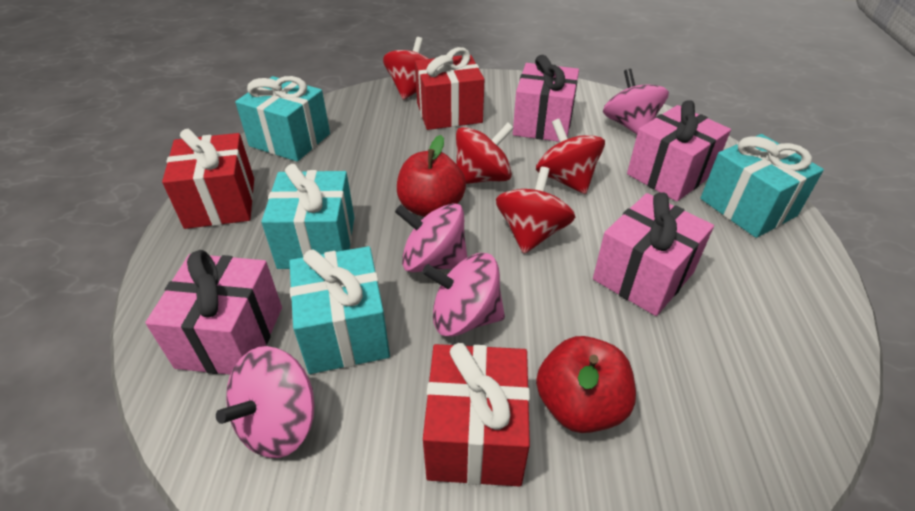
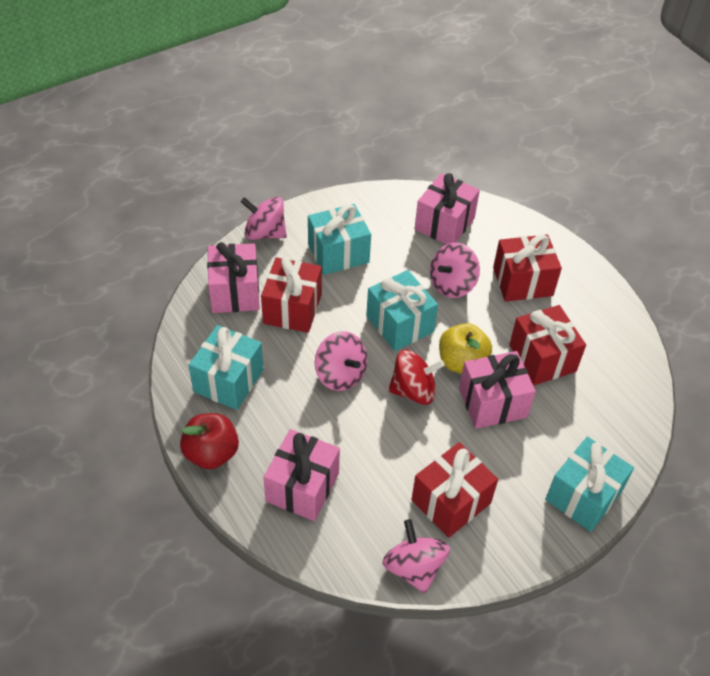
red apple: [397,135,466,217] [536,336,636,433] = 2 -> [180,413,239,469] = 1
red gift: [162,129,254,229] [415,47,484,130] [423,343,530,486] = 3 -> [261,257,322,333] [411,442,498,538] [493,234,562,302] [509,305,586,385] = 4
red spinning top: [383,37,429,100] [456,123,514,184] [496,167,575,254] [536,119,605,194] = 4 -> [388,350,445,405] = 1
yellow apple: none = 0 -> [439,323,492,374] = 1

